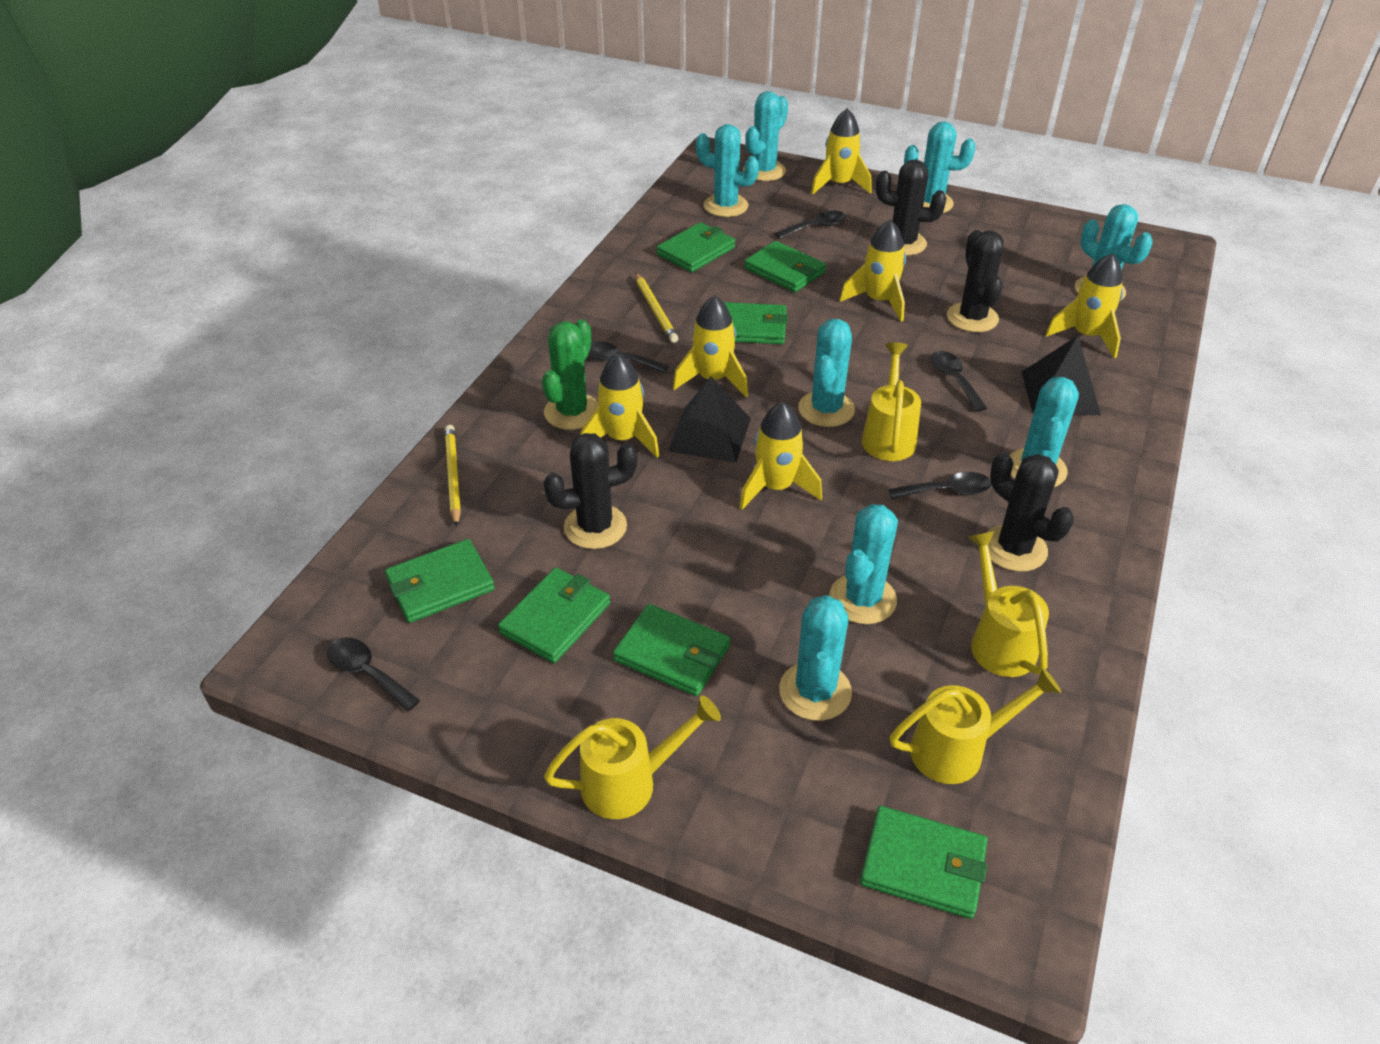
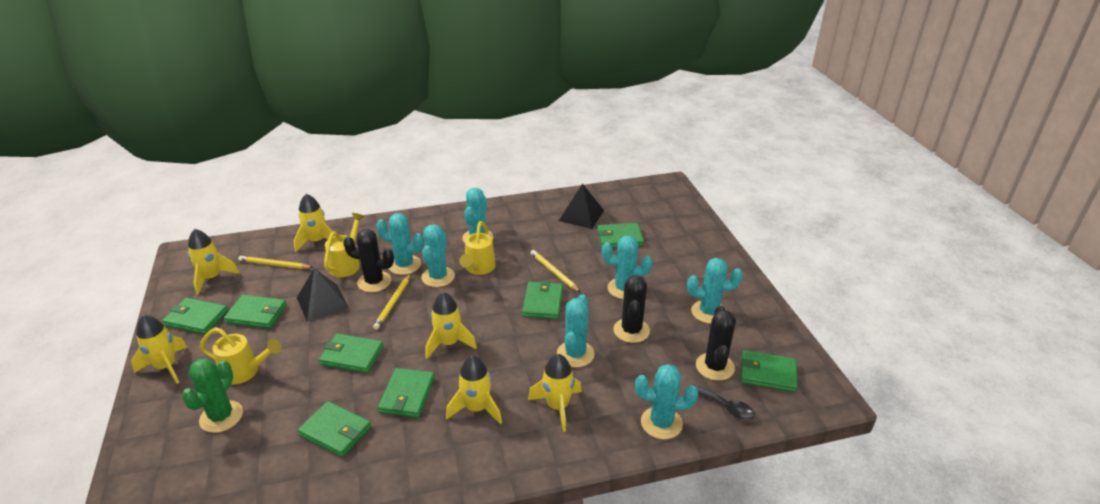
black cactus: [543,433,638,549] [876,160,946,256] [947,230,1004,332] [986,452,1074,572] = 4 -> [343,229,394,292] [613,275,650,343] [696,306,736,381] = 3
black spoon: [327,637,420,712] [588,341,668,373] [775,210,846,239] [889,472,991,499] [931,351,987,412] = 5 -> [693,385,755,420] = 1
green wallet: [385,539,495,623] [498,567,610,663] [613,604,730,696] [657,222,735,272] [724,302,788,344] [744,241,826,292] [860,806,988,919] = 7 -> [162,298,228,334] [224,295,287,329] [298,401,371,457] [319,333,384,373] [378,368,435,418] [522,280,563,319] [597,223,644,248] [741,350,797,392] = 8
turquoise cactus: [696,124,759,217] [743,91,788,181] [779,595,852,721] [798,319,855,427] [830,504,898,624] [904,121,975,213] [1010,377,1079,487] [1075,204,1152,301] = 8 -> [376,213,424,275] [421,224,455,287] [462,188,493,243] [557,294,595,367] [602,236,652,299] [635,364,698,439] [687,258,743,324] = 7
yellow pencil: [445,425,461,527] [635,273,678,343] = 2 -> [238,256,313,269] [373,274,411,330] [531,250,580,292] = 3
yellow watering can: [544,695,721,819] [862,342,921,461] [889,667,1061,784] [968,531,1049,677] = 4 -> [200,327,282,385] [324,213,364,277] [459,221,496,275] = 3

